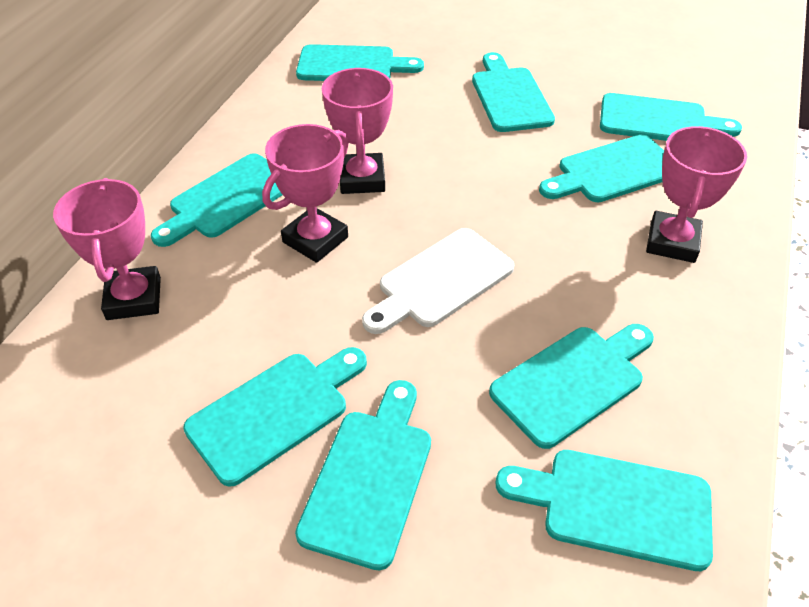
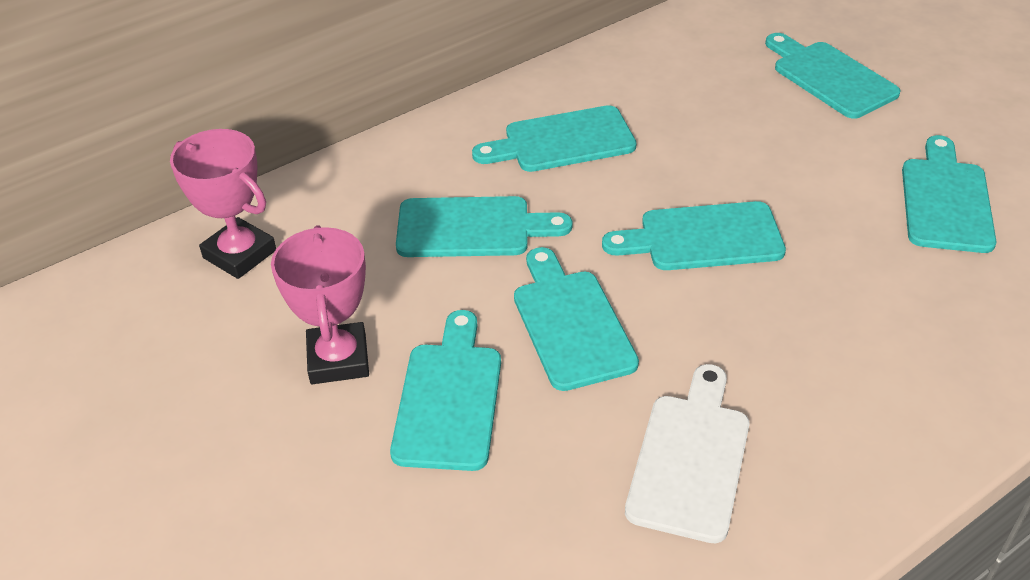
pink trophy: [53,178,161,320] [262,124,349,263] [322,68,393,194] [646,126,747,263] = 4 -> [170,129,276,279] [271,225,369,384] = 2
turquoise cutting board: [151,153,282,247] [183,347,367,487] [295,380,431,571] [296,44,424,81] [472,52,555,132] [489,324,654,449] [496,450,713,571] [539,135,664,202] [600,93,742,141] = 9 -> [390,310,501,471] [396,196,573,257] [472,105,637,172] [514,247,639,391] [602,201,786,270] [765,33,901,119] [902,135,997,253] = 7

